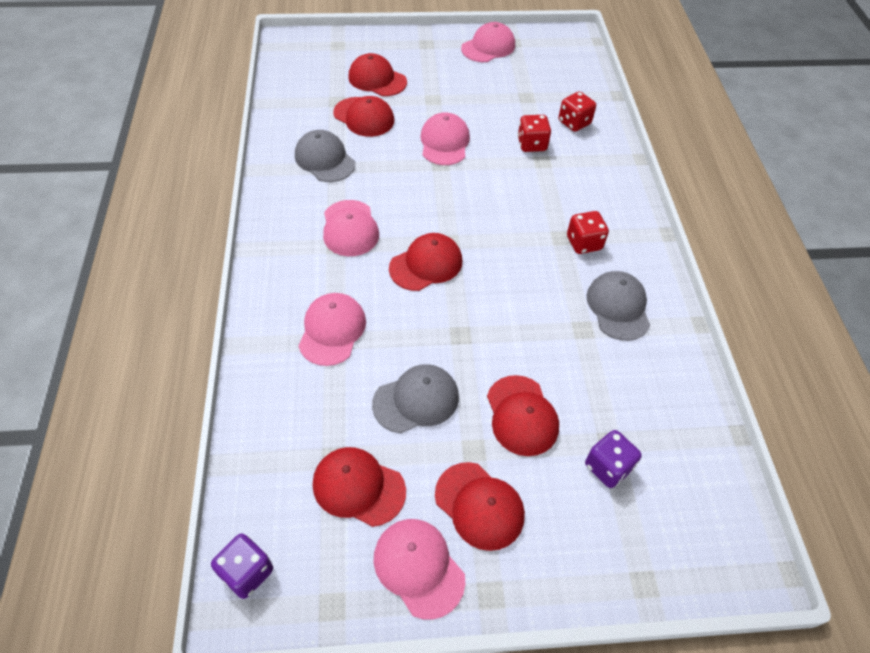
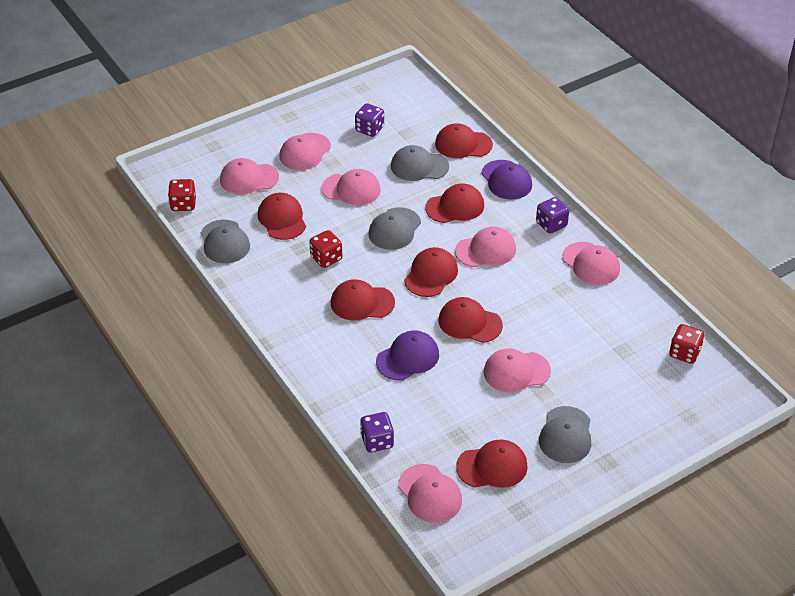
grey cap: [295,130,355,182] [372,364,459,433] [586,271,650,341] = 3 -> [201,220,250,263] [368,207,421,250] [391,145,449,181] [539,406,591,463] = 4
pink cap: [298,293,366,366] [323,200,379,256] [374,519,465,620] [420,113,470,165] [461,22,515,62] = 5 -> [220,158,279,194] [280,133,331,170] [321,169,381,205] [398,464,462,523] [455,226,516,267] [483,348,551,392] [562,242,620,285] = 7
purple cap: none = 0 -> [376,330,439,381] [481,160,532,200] = 2
purple dice: [211,534,273,599] [585,430,642,488] = 2 -> [355,103,384,137] [360,412,394,453] [536,197,569,234] = 3
red cap: [313,447,406,527] [333,96,394,137] [349,53,407,96] [389,233,462,291] [435,462,525,551] [487,375,559,456] = 6 -> [258,193,306,240] [331,279,395,321] [404,247,458,297] [425,183,484,223] [435,123,493,158] [438,297,503,343] [456,440,528,488] = 7

